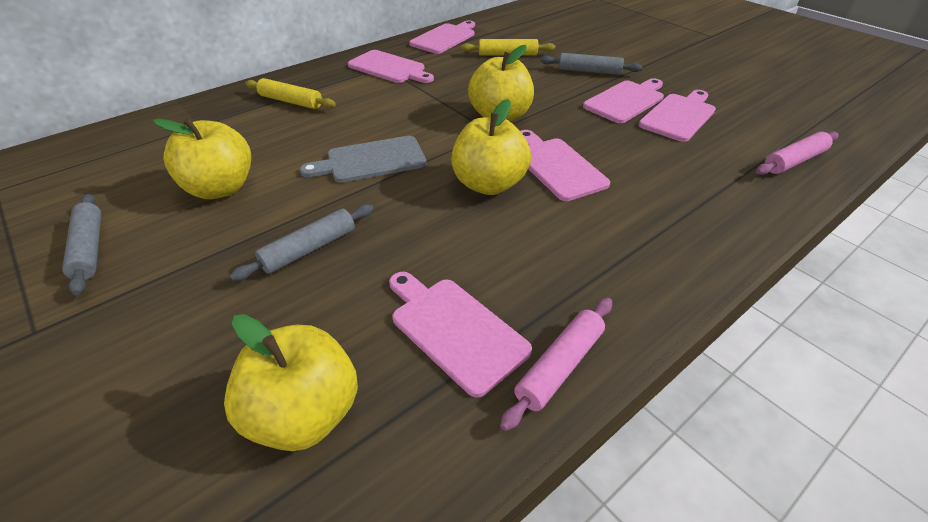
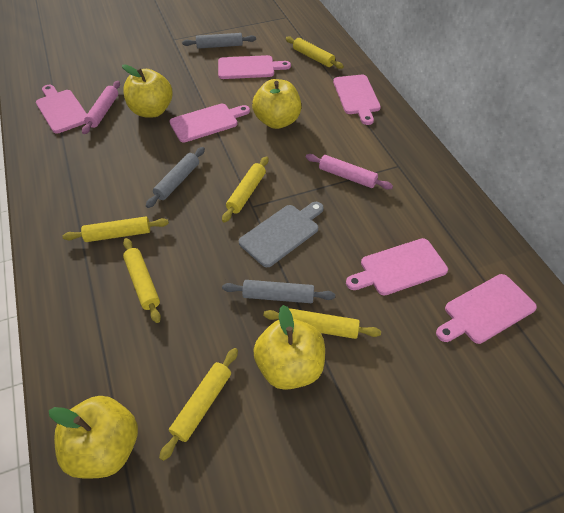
yellow rolling pin: [245,78,336,109] [461,39,555,56] = 2 -> [62,217,169,242] [123,238,161,323] [159,348,238,461] [222,156,268,223] [263,308,381,339] [285,36,344,69] = 6

